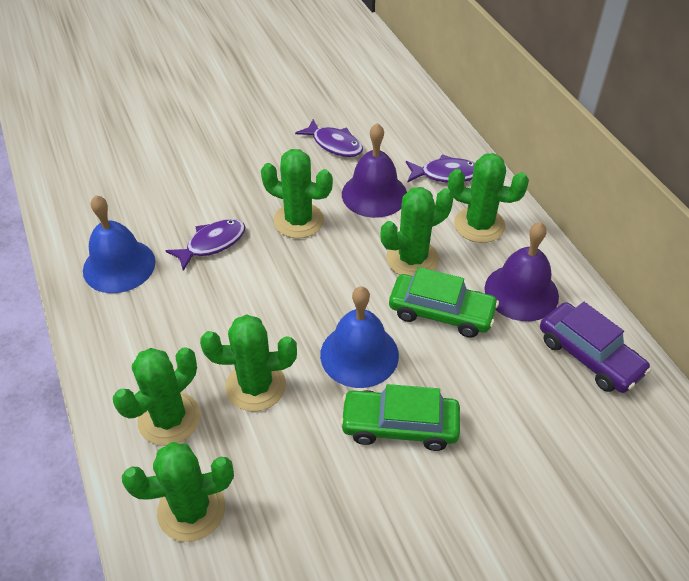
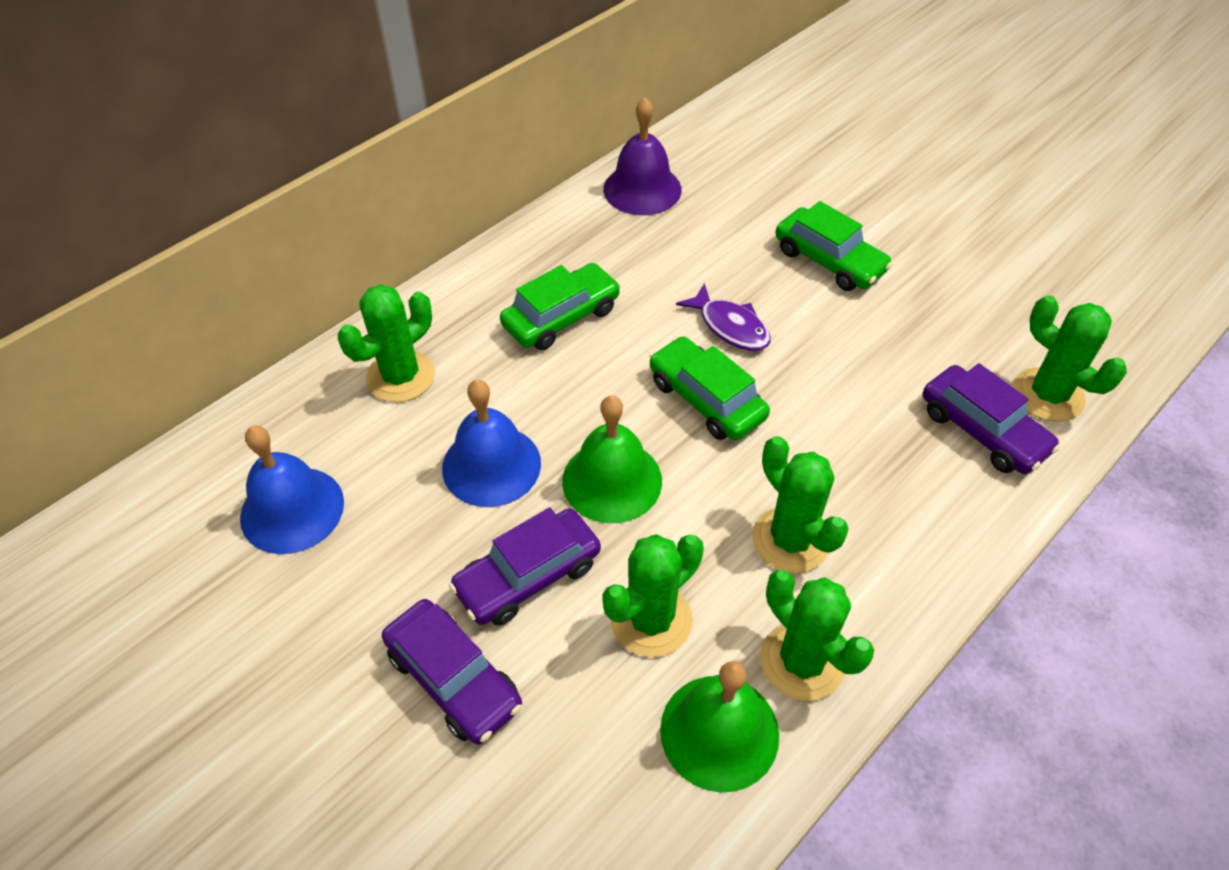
green bell: none = 0 -> [562,395,662,523] [660,661,779,793] = 2
green cactus: [113,347,201,446] [122,442,234,542] [200,314,297,412] [261,149,333,238] [380,187,453,276] [448,153,529,243] = 6 -> [338,284,435,402] [602,534,704,657] [752,436,849,573] [760,570,874,701] [1013,296,1127,422] = 5
green car: [340,384,460,451] [389,267,499,338] = 2 -> [500,263,621,350] [649,336,770,440] [775,201,893,291] = 3
purple bell: [342,123,407,218] [484,222,559,321] = 2 -> [603,97,682,215] = 1
purple car: [540,302,651,393] = 1 -> [382,599,522,745] [449,507,601,626] [923,363,1060,474] = 3
purple fish: [165,219,245,271] [295,119,363,157] [406,155,475,183] = 3 -> [676,283,771,351] = 1

